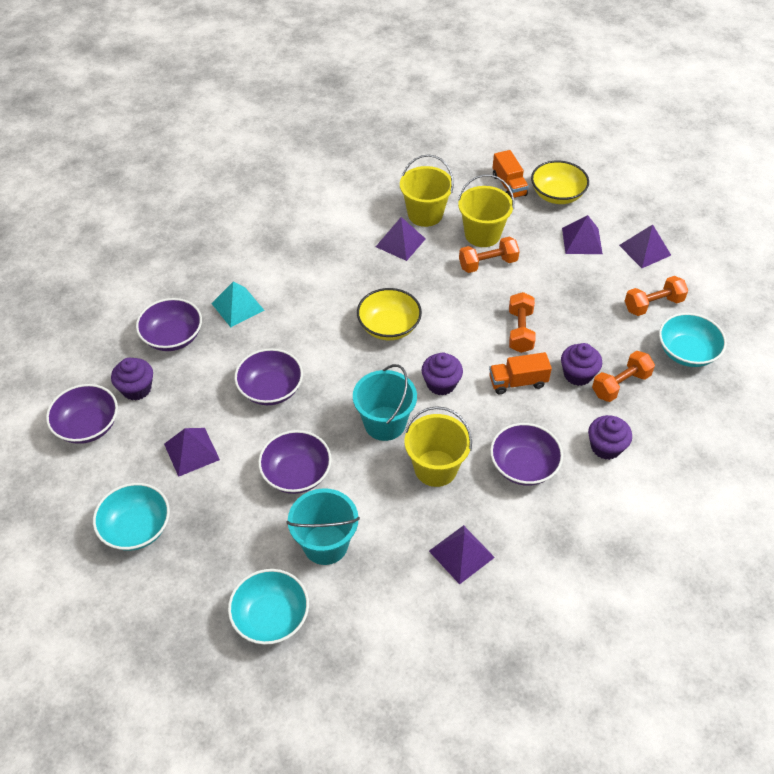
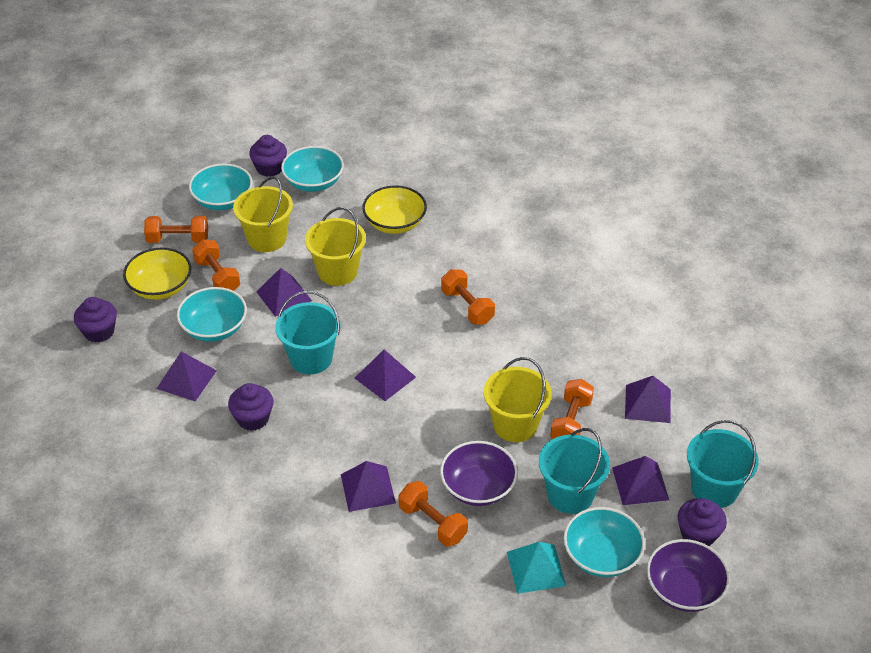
orange dumbbell: [459,237,520,273] [509,292,536,353] [592,351,655,402] [625,276,688,316] = 4 -> [144,216,208,243] [192,239,240,291] [398,481,468,547] [441,269,495,324] [550,379,594,439] = 5
orange truck: [489,352,552,394] [492,150,529,199] = 2 -> none = 0
purple bowl: [46,384,118,444] [136,298,202,351] [234,348,303,405] [258,430,332,494] [490,423,563,486] = 5 -> [440,441,518,506] [647,539,730,612] = 2
purple pyramid: [164,428,220,477] [376,217,426,261] [429,525,495,584] [562,215,603,254] [619,224,671,268] = 5 -> [157,351,217,401] [256,268,312,317] [341,461,396,512] [354,350,416,401] [612,456,669,505] [625,376,671,423] = 6
turquoise bowl: [93,483,170,551] [228,569,309,645] [659,313,727,367] = 3 -> [177,287,247,342] [189,163,252,210] [281,146,344,192] [564,507,645,577] = 4
turquoise bucket: [286,488,360,565] [353,364,417,441] = 2 -> [275,291,341,374] [539,428,610,514] [687,420,759,508] = 3

